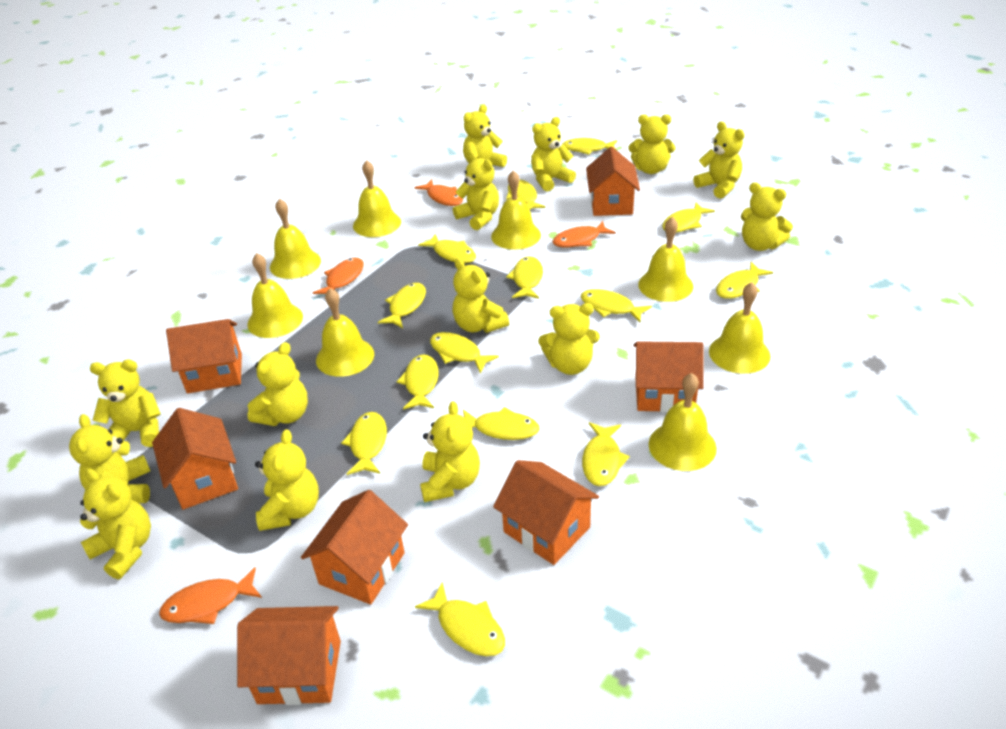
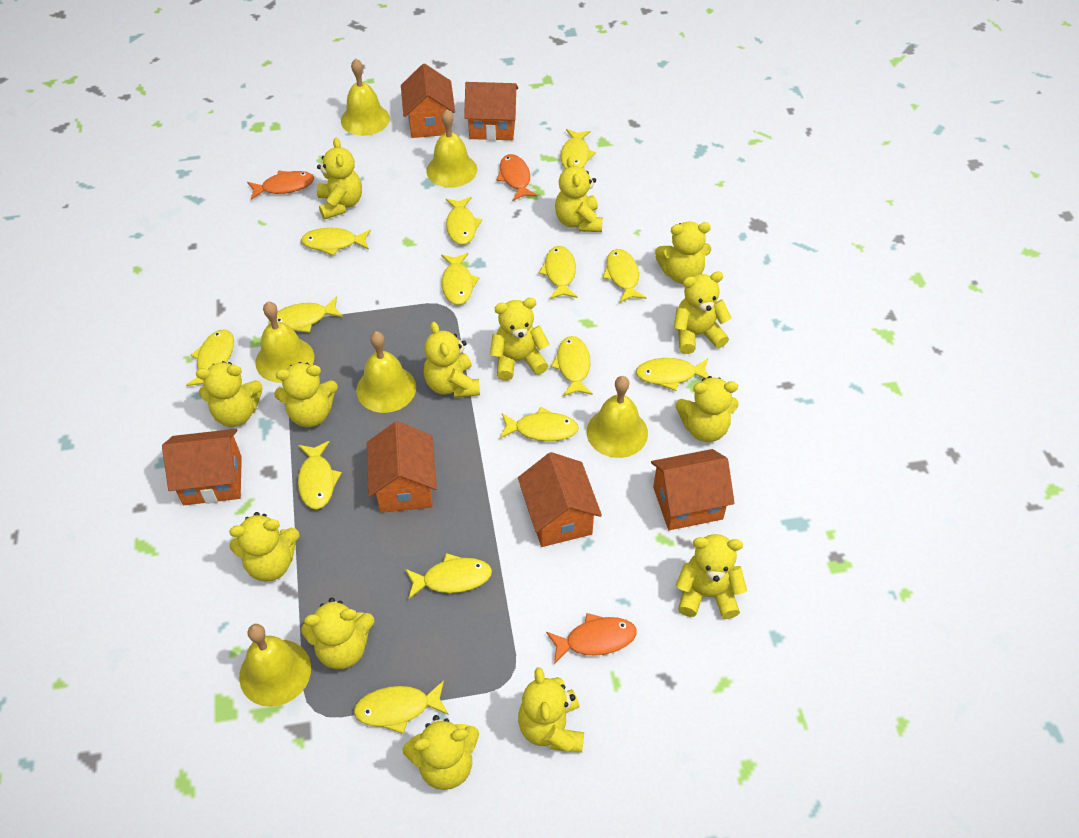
orange fish: [159,567,262,624] [313,258,364,294] [414,179,463,206] [552,221,616,247] = 4 -> [247,171,314,200] [496,154,538,201] [546,613,637,664] = 3
orange house: [152,408,238,510] [166,319,242,393] [237,606,341,705] [301,490,408,604] [493,460,599,565] [586,147,640,216] [633,341,703,412] = 7 -> [162,429,242,505] [367,421,437,513] [401,64,455,138] [464,82,518,141] [518,452,602,547] [651,449,735,530] = 6
yellow bell: [247,253,303,338] [270,199,321,279] [316,288,374,377] [353,160,401,237] [491,170,541,250] [638,217,693,302] [649,373,717,471] [709,282,770,374] = 8 -> [239,624,311,707] [255,302,314,383] [341,58,390,136] [356,331,416,413] [426,109,477,188] [587,376,648,458] = 6

